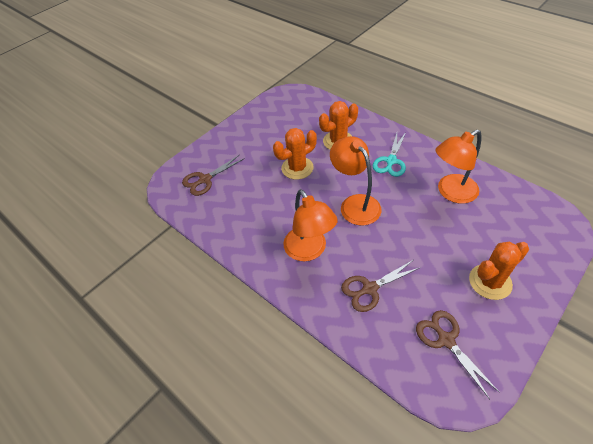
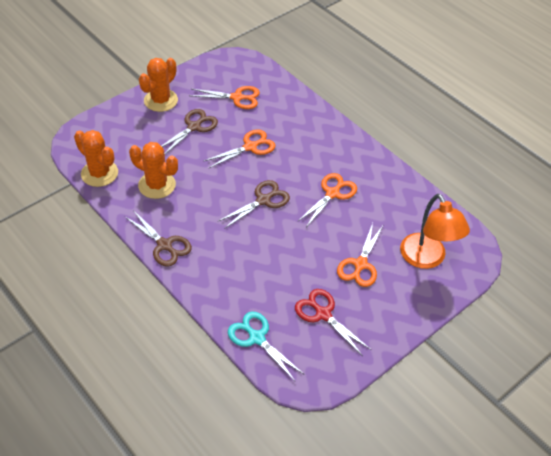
orange lamp: [283,189,338,261] [330,136,382,225] [435,130,481,204] = 3 -> [400,194,470,269] = 1
orange scissors: none = 0 -> [191,86,260,109] [204,129,276,168] [297,173,357,227] [337,223,383,287] = 4
red scissors: none = 0 -> [295,289,371,356] = 1

